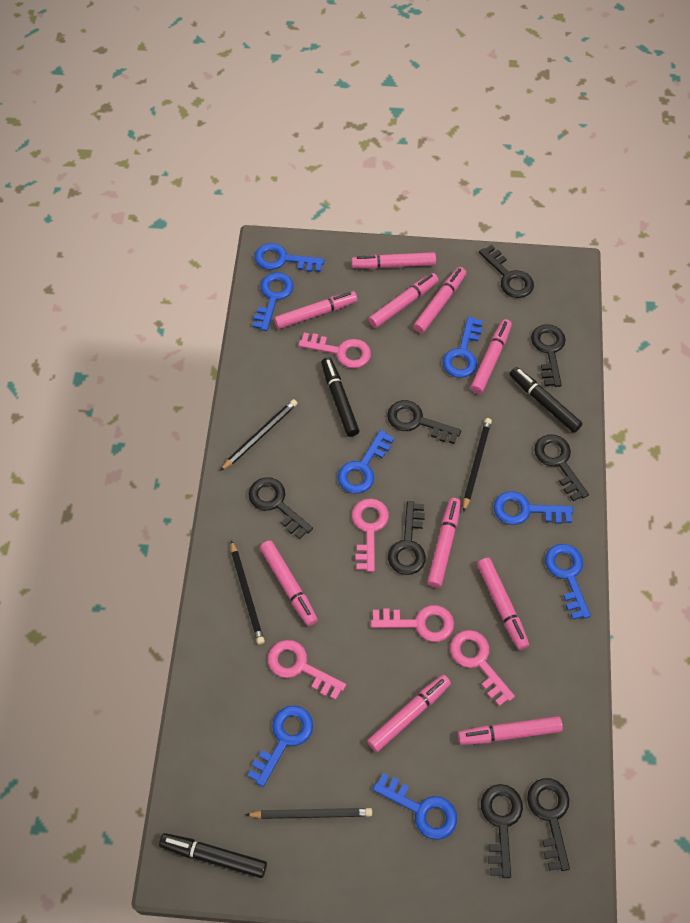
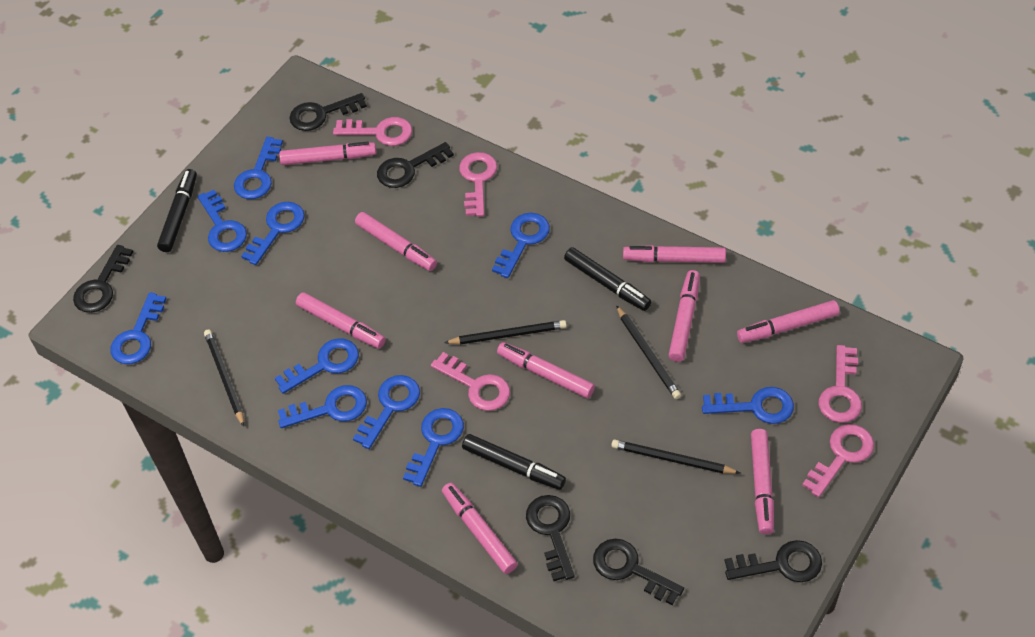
black key: [248,477,313,539] [387,400,461,444] [388,501,426,575] [479,245,534,298] [481,784,523,878] [527,778,570,871] [531,324,566,387] [534,435,589,501] = 8 -> [73,245,133,313] [289,93,367,131] [377,142,454,188] [526,495,575,581] [593,539,684,605] [725,540,822,582] = 6
blue key: [247,706,313,787] [252,272,294,331] [255,243,324,272] [338,430,394,494] [372,773,457,840] [442,317,483,378] [494,491,573,525] [545,544,591,620] = 8 -> [111,293,167,364] [197,190,247,252] [234,137,283,199] [241,202,305,265] [275,338,359,394] [278,385,367,428] [353,375,420,449] [403,408,464,487] [492,213,550,278] [702,387,794,424] = 10
pink marker: [260,540,318,626] [274,291,357,329] [351,252,436,269] [367,675,451,752] [369,273,439,328] [413,267,466,333] [427,498,461,588] [458,716,563,745] [471,319,512,394] [477,558,529,650] = 10 -> [279,142,376,165] [296,292,386,349] [355,212,437,271] [442,483,518,574] [497,342,595,398] [623,245,726,263] [669,270,700,362] [737,300,839,343] [751,429,774,534] = 9

